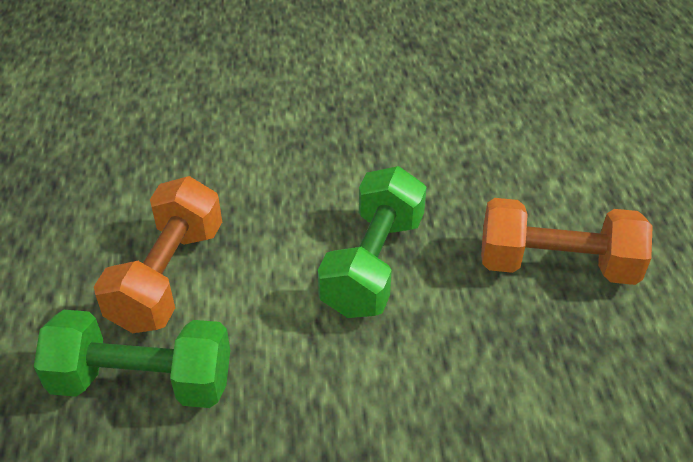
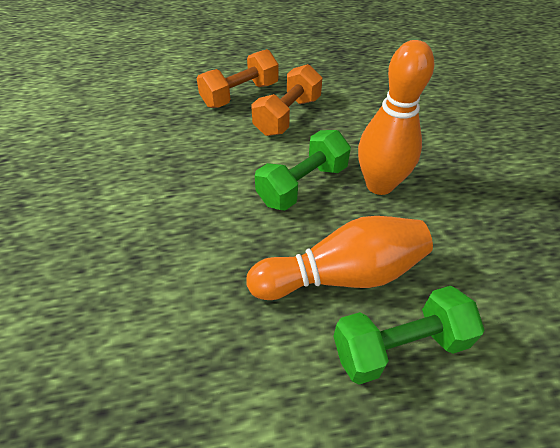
orange bowling pin: none = 0 -> [246,216,433,300] [358,40,434,195] = 2

